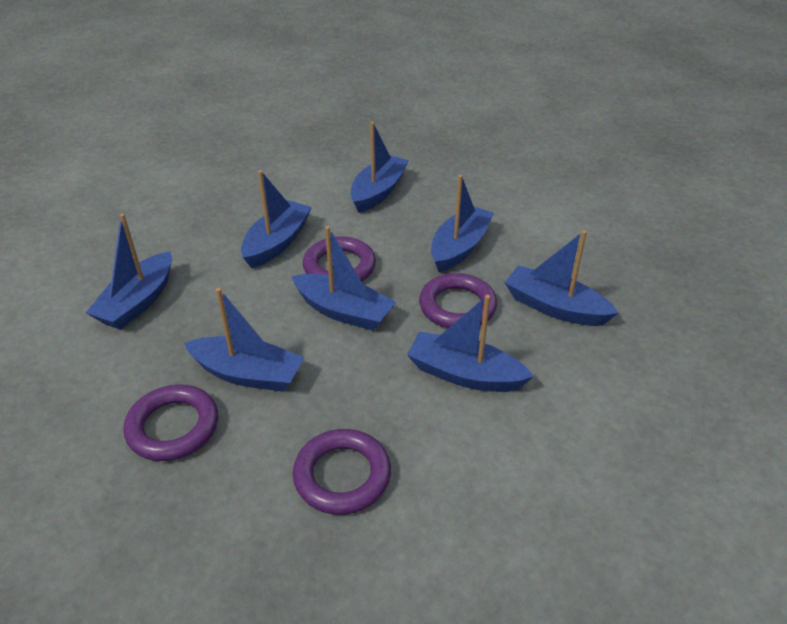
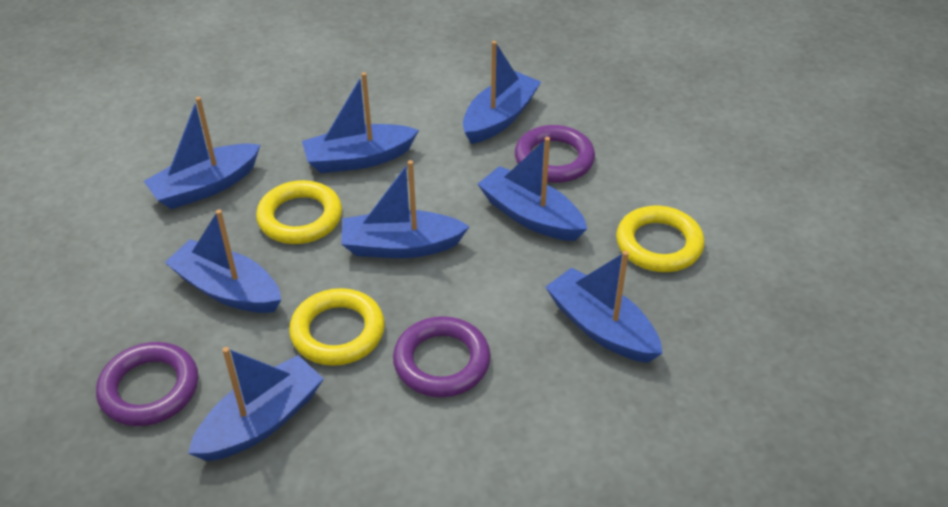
purple ring: [123,384,218,461] [293,429,391,515] [303,236,376,281] [419,273,497,328] = 4 -> [96,342,198,426] [393,316,491,397] [515,125,595,183] = 3
yellow ring: none = 0 -> [256,180,342,244] [289,288,385,366] [616,206,705,272] = 3

